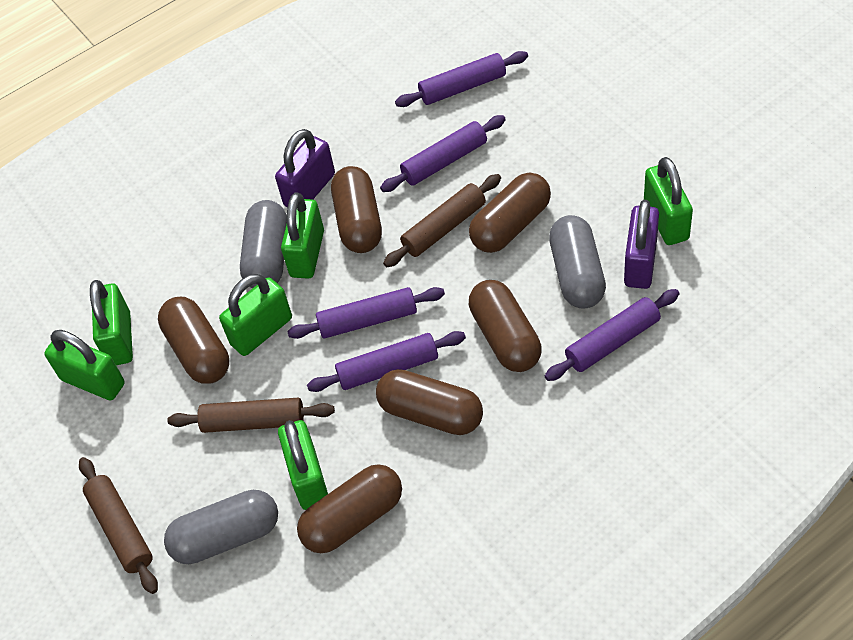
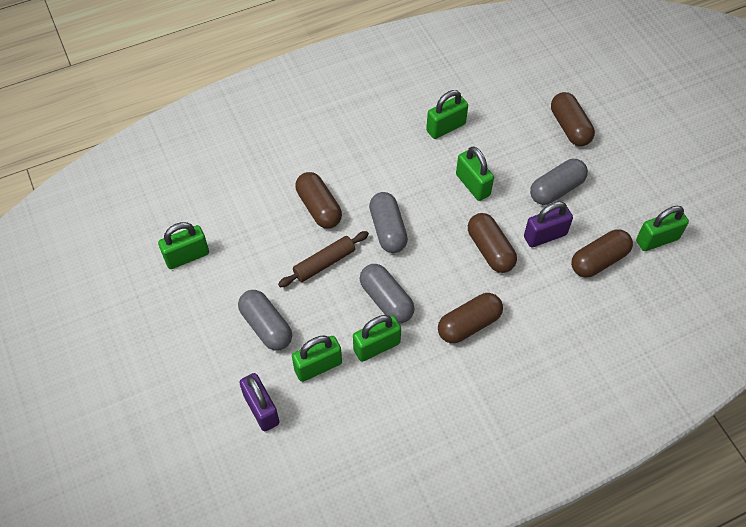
brown capsule: [158,297,229,384] [297,464,402,553] [331,166,382,253] [376,369,483,435] [469,173,551,253] [469,280,542,372] = 6 -> [295,172,342,228] [438,293,503,343] [468,213,517,273] [551,92,595,146] [571,229,633,277] = 5
brown rolling pin: [79,457,158,594] [167,398,335,433] [383,174,501,267] = 3 -> [278,231,369,287] = 1
grey capsule: [164,490,278,564] [240,200,287,288] [549,215,606,309] = 3 -> [238,290,292,351] [359,264,414,323] [369,192,408,253] [530,159,588,205] = 4
purple rolling pin: [287,287,445,339] [307,331,466,392] [380,115,506,192] [395,51,528,107] [545,289,679,381] = 5 -> none = 0

